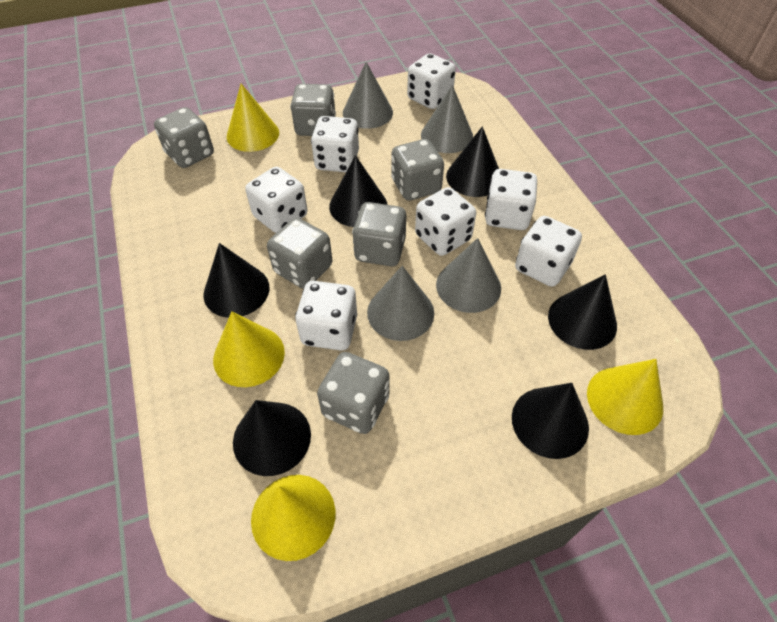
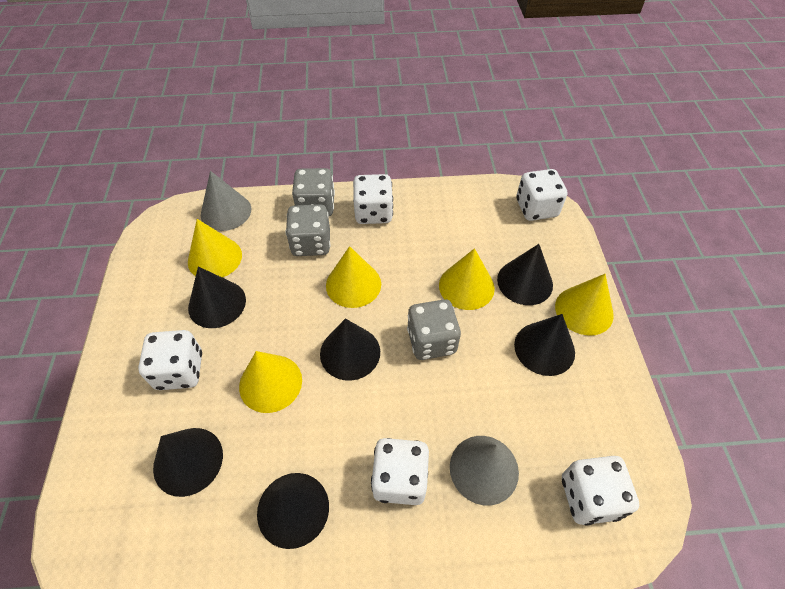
grey cone: [343,62,393,129] [367,266,434,341] [421,85,473,153] [436,238,501,313] = 4 -> [201,171,251,231] [450,436,519,505] = 2
grey dice: [154,107,214,168] [267,218,332,289] [290,84,336,136] [317,352,389,434] [352,202,406,266] [391,139,444,201] = 6 -> [286,204,330,256] [292,168,335,216] [407,299,461,360] = 3
white dice: [245,167,307,233] [295,281,357,350] [311,116,359,172] [407,53,456,109] [415,187,476,256] [485,169,537,230] [515,216,582,287] = 7 -> [138,330,202,390] [353,174,393,224] [371,438,429,505] [516,169,567,221] [562,456,639,526] = 5
yellow cone: [213,311,285,387] [227,84,279,152] [251,475,335,561] [587,359,663,435] = 4 -> [188,219,242,278] [239,351,302,413] [326,246,381,308] [439,248,495,310] [555,274,614,336] = 5

